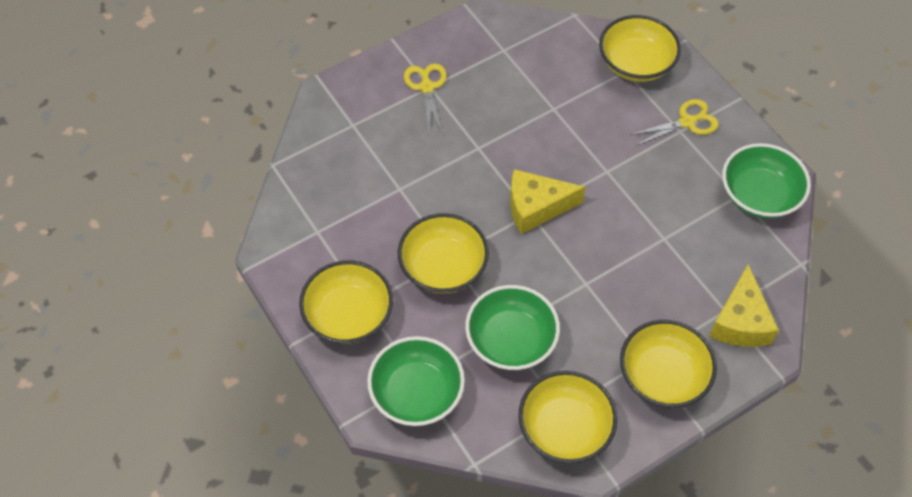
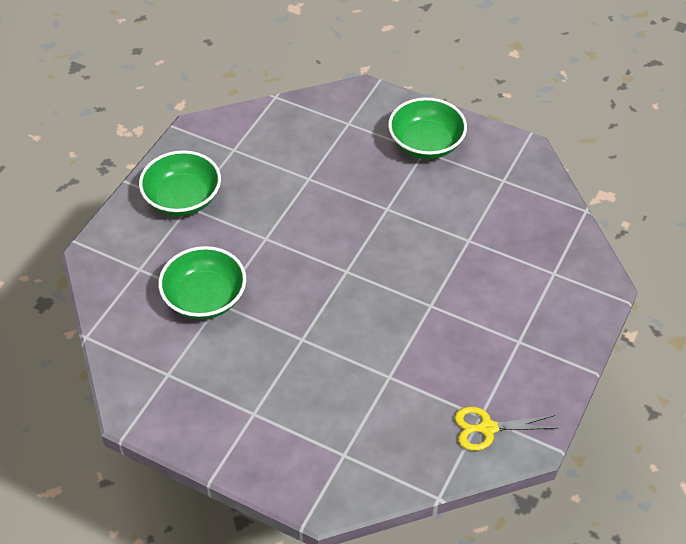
yellow bowl: [299,260,393,344] [398,213,489,294] [518,371,617,464] [599,15,681,82] [620,320,717,408] = 5 -> none = 0
yellow cheese: [510,169,585,234] [709,264,779,347] = 2 -> none = 0
yellow scissors: [404,63,447,134] [630,99,719,146] = 2 -> [455,407,557,451] = 1

